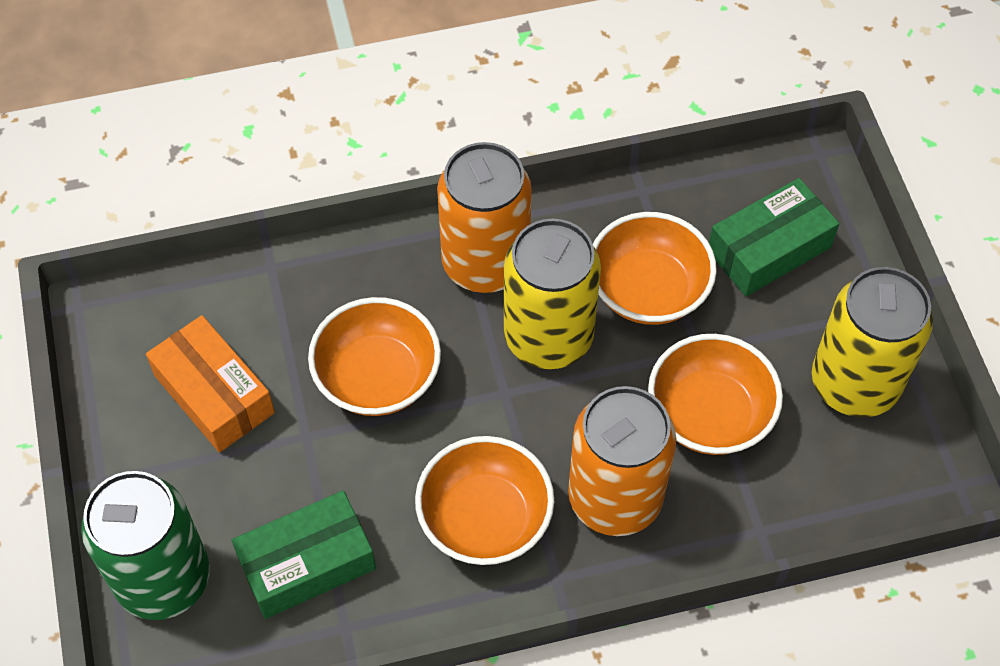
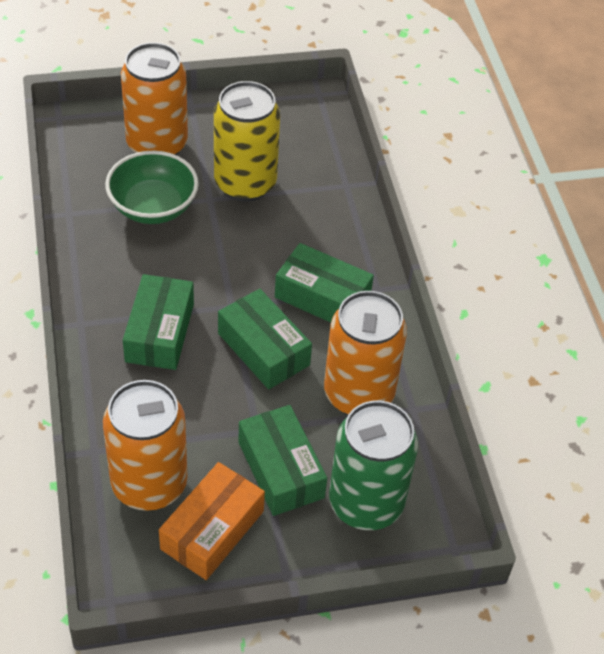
green bowl: none = 0 -> [105,150,199,224] = 1
green box: [232,491,376,619] [709,178,839,296] = 2 -> [123,274,194,370] [218,289,312,389] [238,405,327,516] [275,243,374,323] = 4
orange bowl: [308,297,441,416] [415,436,554,565] [593,212,717,325] [648,334,783,455] = 4 -> none = 0
orange can: [437,142,532,293] [568,386,676,536] = 2 -> [103,380,187,511] [121,42,188,155] [324,291,407,415] = 3
yellow can: [504,219,601,369] [812,267,933,417] = 2 -> [214,81,280,202] = 1

